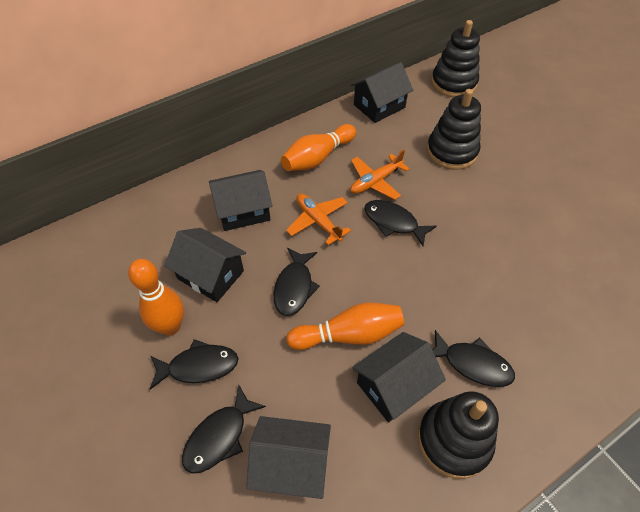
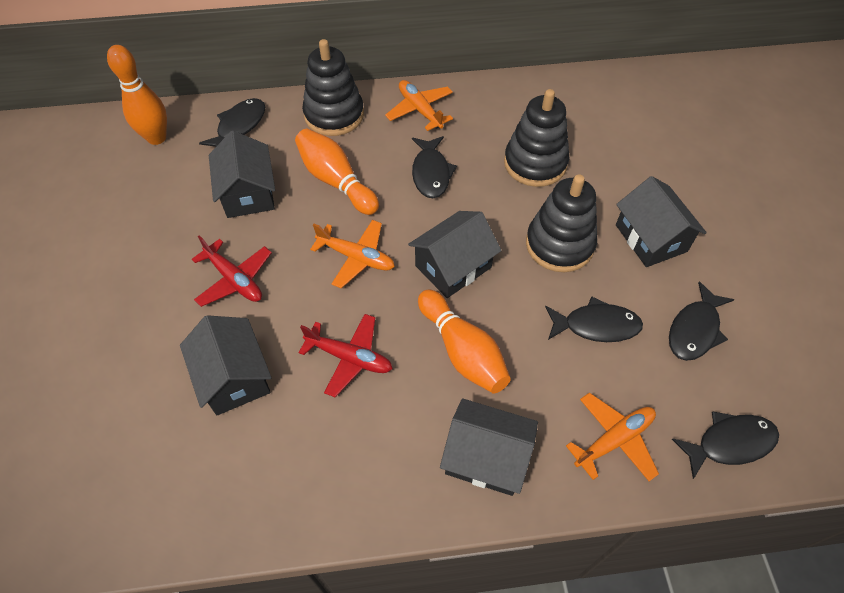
orange plane: [286,194,351,245] [350,150,409,200] = 2 -> [310,220,395,288] [385,80,453,131] [566,393,659,481] = 3
red plane: none = 0 -> [192,235,272,307] [298,314,393,397] = 2

